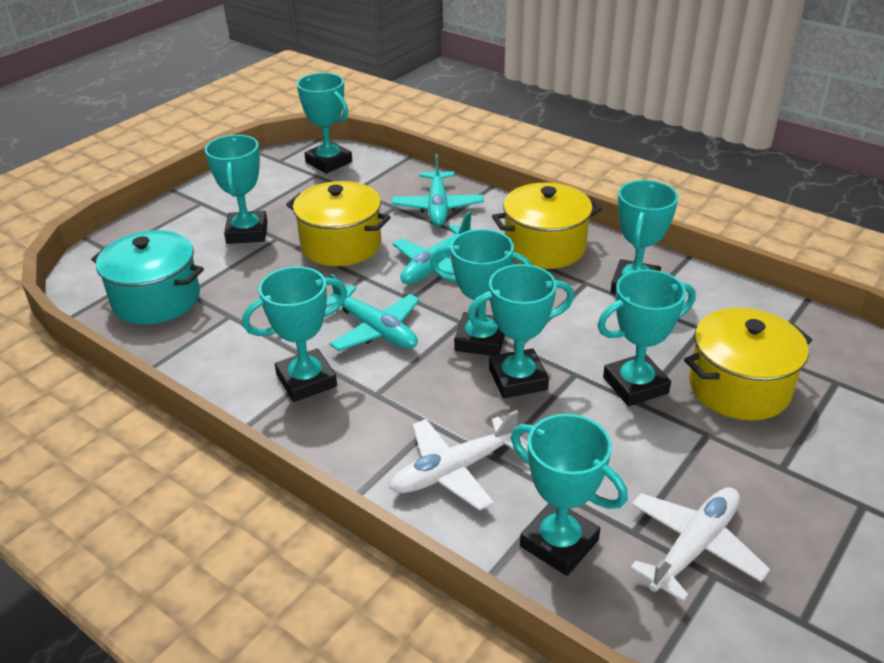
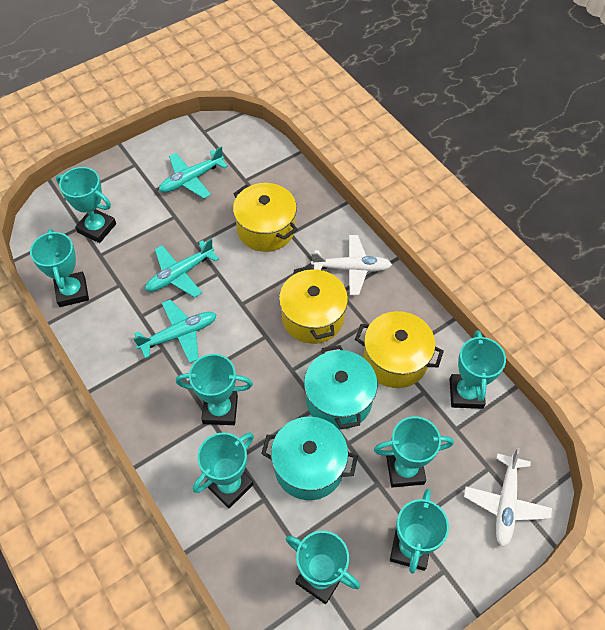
turquoise pot: [91,230,204,325] = 1 -> [261,417,358,500] [304,345,378,430] = 2

